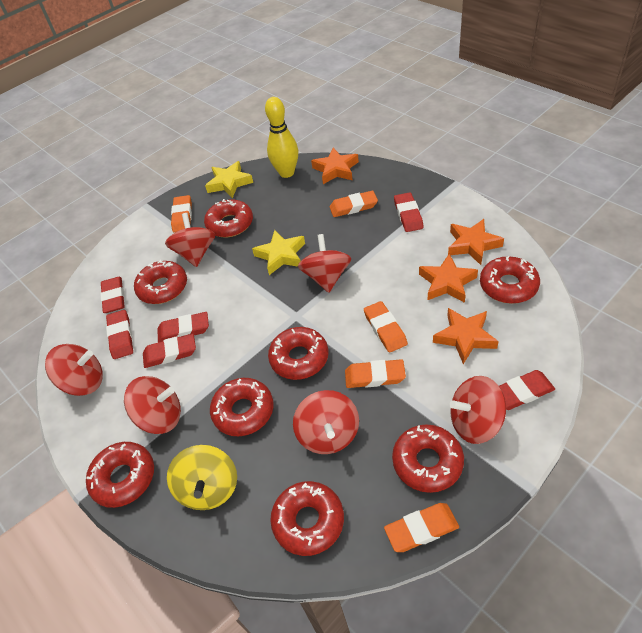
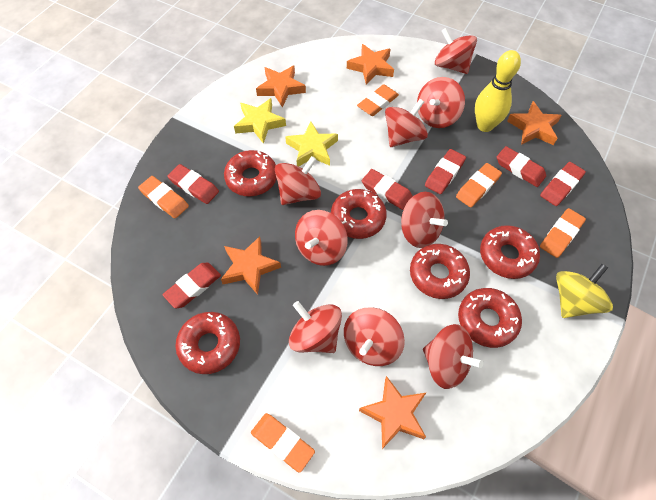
orange star: [311,148,359,184] [419,253,478,303] [433,308,499,364] [448,219,504,265] = 4 -> [221,236,281,295] [256,66,306,107] [347,44,394,84] [359,376,426,449] [507,101,562,145] = 5
red donut: [86,442,154,508] [134,260,187,304] [204,199,253,237] [210,378,274,436] [268,327,328,380] [270,481,344,556] [392,424,464,493] [480,256,540,304] = 8 -> [175,312,240,374] [224,150,277,196] [331,189,387,239] [410,244,470,299] [458,288,522,348] [480,225,540,279] = 6
red spinning top: [45,344,103,396] [124,376,181,434] [165,213,215,267] [293,390,359,454] [298,234,351,293] [449,376,506,444] = 6 -> [275,156,321,205] [289,301,342,353] [295,210,348,266] [344,307,405,366] [385,99,428,147] [401,192,448,248] [417,77,465,128] [423,324,483,389] [435,28,477,74] = 9

